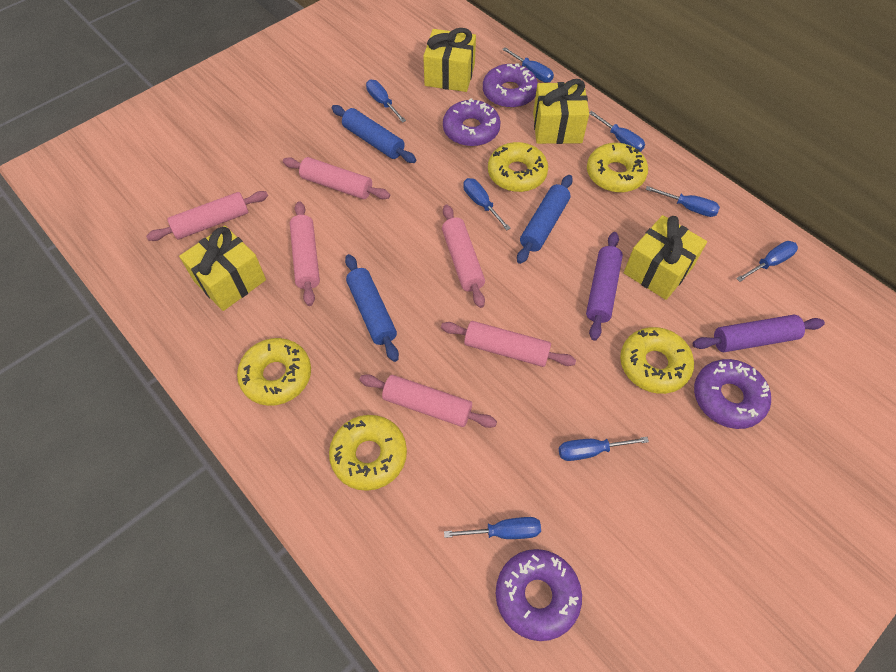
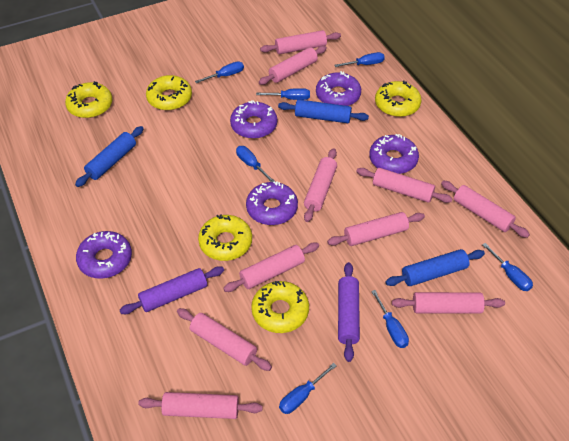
blue screwdriver: [366,80,406,123] [444,517,541,539] [463,178,511,230] [502,47,554,82] [559,437,649,461] [589,111,645,152] [645,186,720,217] [736,241,798,282] = 8 -> [195,61,244,83] [236,146,274,182] [256,88,310,100] [279,363,336,414] [335,52,385,67] [371,290,409,348] [482,243,533,291] = 7
pink rolling pin: [146,191,268,241] [283,157,390,199] [290,201,320,306] [360,374,497,428] [441,321,576,367] [442,205,485,308] = 6 -> [138,392,263,419] [177,308,272,371] [223,242,319,292] [259,46,327,85] [260,30,341,54] [304,148,337,222] [327,212,425,246] [356,168,453,203] [392,292,505,314] [441,181,530,238] = 10
purple donut: [443,98,501,146] [483,63,538,108] [496,549,582,641] [694,359,771,429] = 4 -> [76,231,132,279] [230,100,277,139] [246,181,298,225] [316,71,361,106] [369,134,419,174] = 5
yellow gift: [179,225,266,311] [423,28,476,92] [533,79,589,144] [624,215,707,300] = 4 -> none = 0

